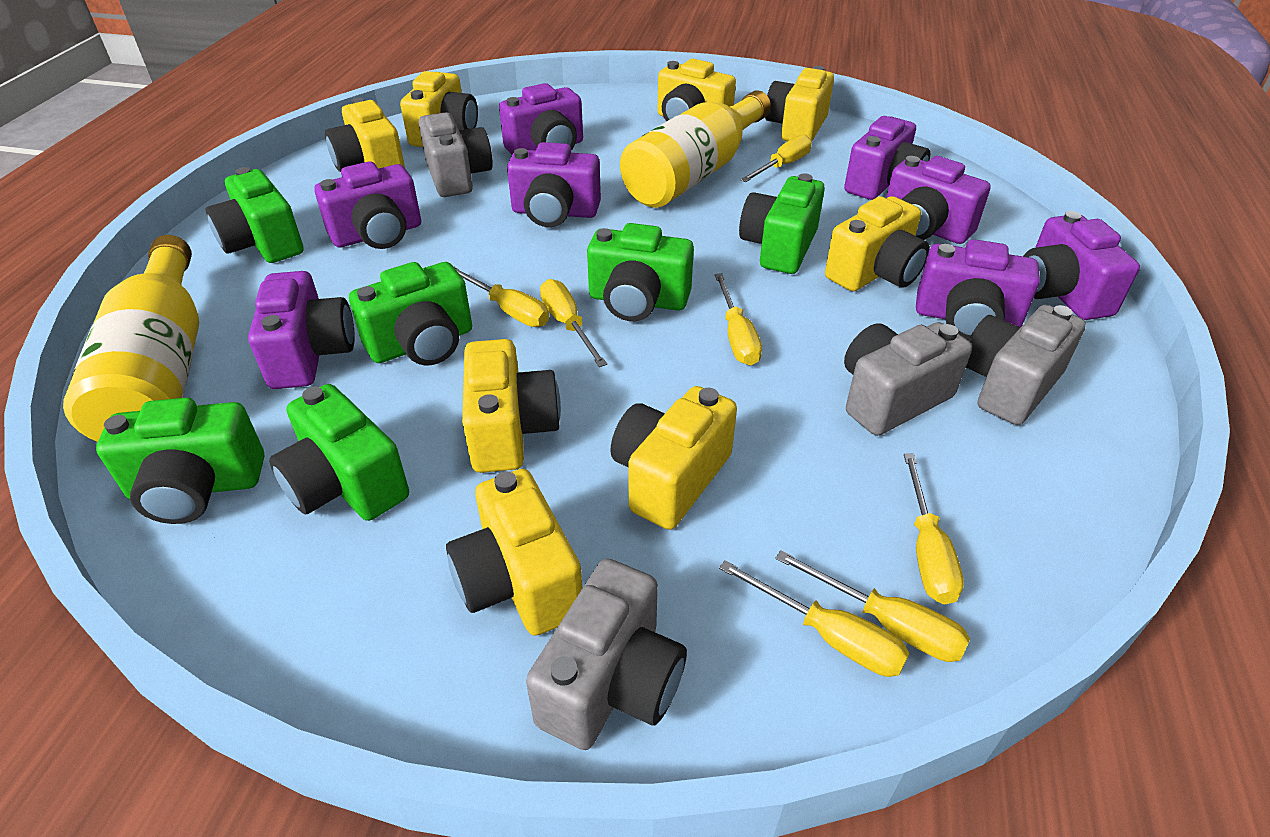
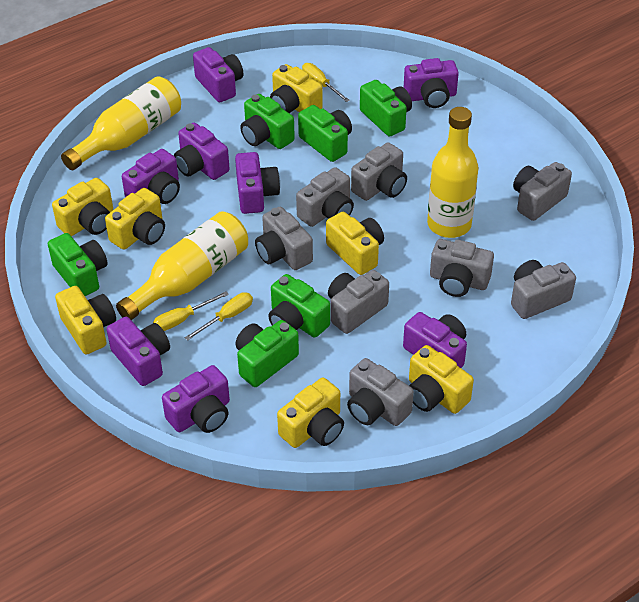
grey camera: [419,112,493,197] [526,559,687,750] [844,322,972,436] [966,305,1086,425] = 4 -> [255,207,313,270] [296,167,354,227] [328,270,389,334] [347,358,414,426] [351,142,407,201] [430,239,494,297] [511,260,576,319] [513,162,572,221] = 8
yellow bottle: [63,235,199,442] [620,90,771,208] = 2 -> [61,76,181,170] [116,211,248,320] [427,107,479,238] = 3
yellow camera: [325,98,405,172] [400,71,478,147] [446,469,582,636] [462,339,561,473] [611,386,737,530] [657,59,736,122] [765,66,834,141] [825,196,930,291] = 8 -> [52,178,113,236] [55,286,116,355] [105,188,165,250] [270,64,323,113] [277,378,344,448] [326,212,384,275] [409,345,474,414] = 7
yellow screwdriver: [453,266,549,327] [540,279,607,367] [715,273,762,366] [719,560,910,677] [740,135,812,182] [775,550,970,662] [904,453,964,605] = 7 -> [153,291,229,331] [185,292,253,341] [302,63,350,102] = 3

